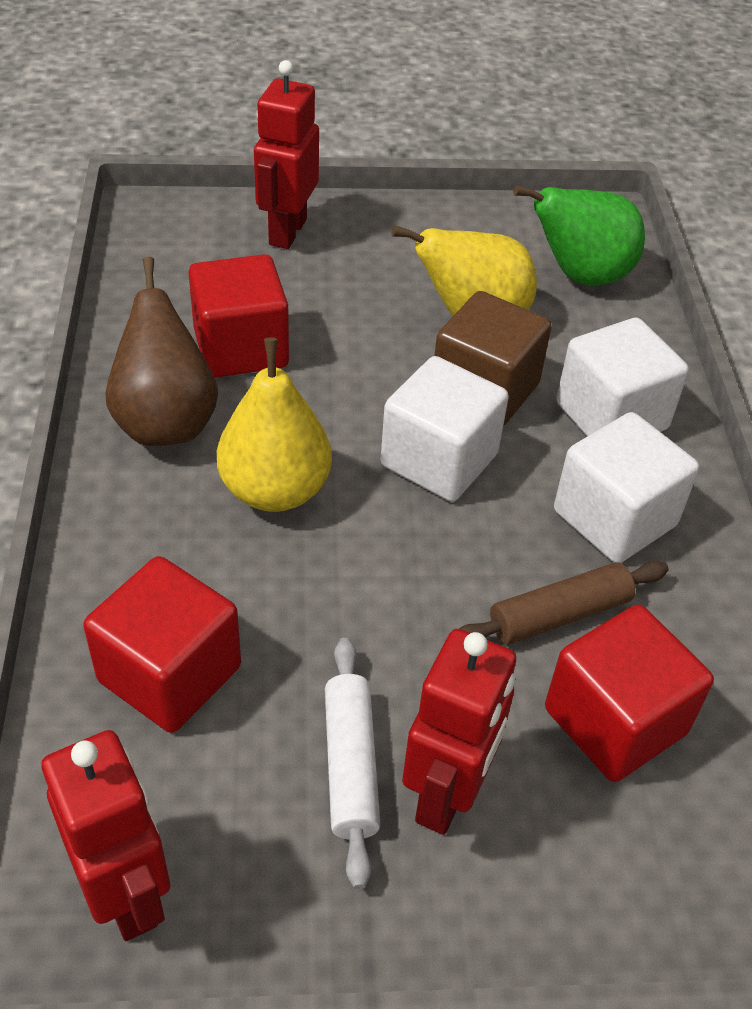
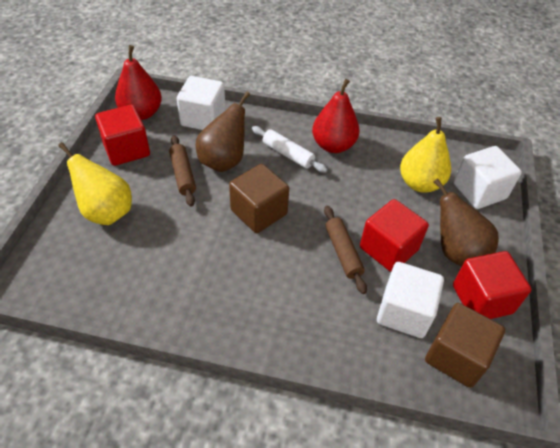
brown cube: [434,291,552,426] = 1 -> [229,164,289,233] [425,303,505,388] = 2
brown pear: [105,256,218,446] = 1 -> [195,92,250,172] [434,179,499,266] = 2
brown rolling pin: [459,561,669,644] = 1 -> [169,135,196,207] [324,206,367,294] = 2
green pear: [513,185,645,286] = 1 -> none = 0
red pear: none = 0 -> [115,45,162,120] [312,79,360,153] = 2
red robot: [41,730,170,941] [254,60,319,249] [402,629,516,835] = 3 -> none = 0

